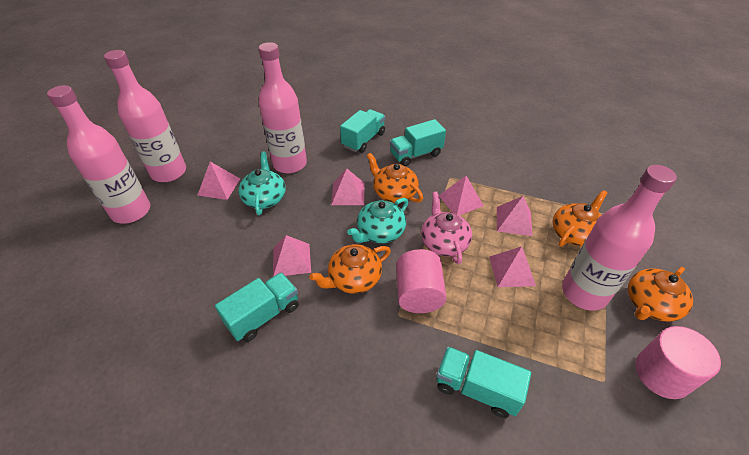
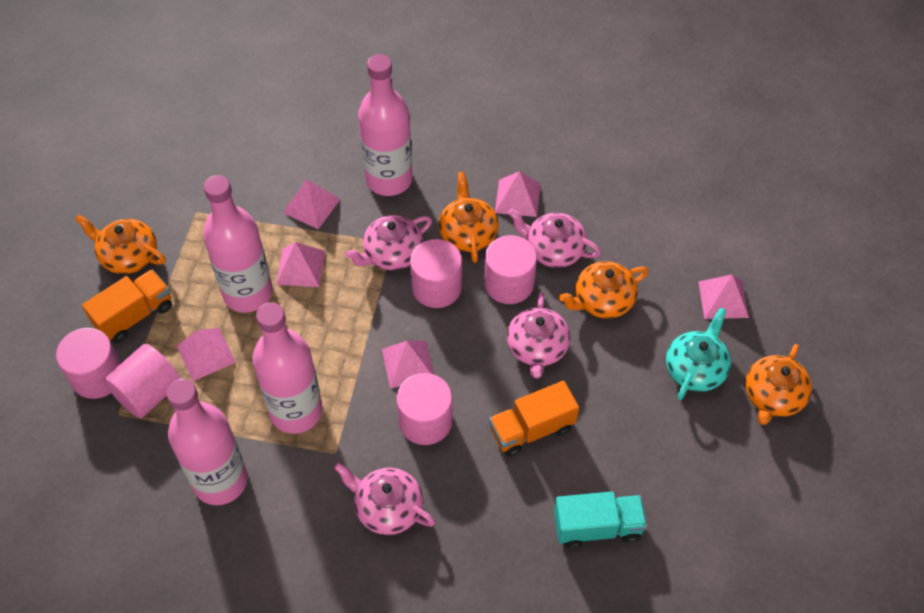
orange truck: none = 0 -> [82,269,172,343] [489,381,579,457] = 2
pink cylinder: [396,249,446,313] [635,326,721,399] = 2 -> [56,328,121,399] [104,344,181,418] [396,373,453,445] [410,239,462,308] [484,235,537,304] = 5
pink teapot: [421,192,472,265] = 1 -> [334,462,435,535] [345,215,432,270] [507,292,570,378] [508,209,601,268] = 4
turquoise teapot: [239,151,286,215] [347,198,408,243] = 2 -> [666,307,731,400] = 1
turquoise truck: [215,272,298,342] [340,109,385,153] [390,119,446,166] [436,347,531,418] = 4 -> [554,492,647,548] = 1

